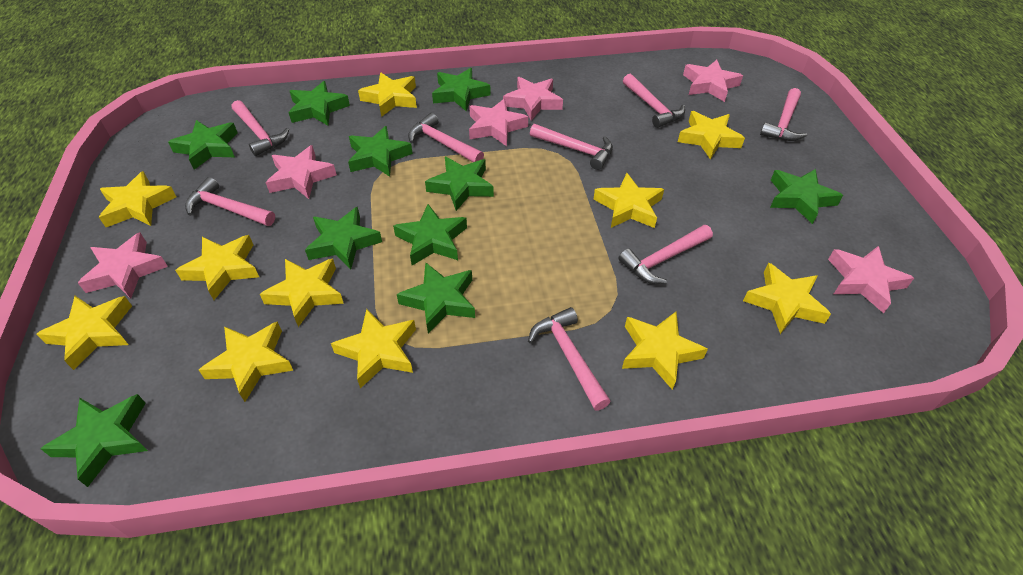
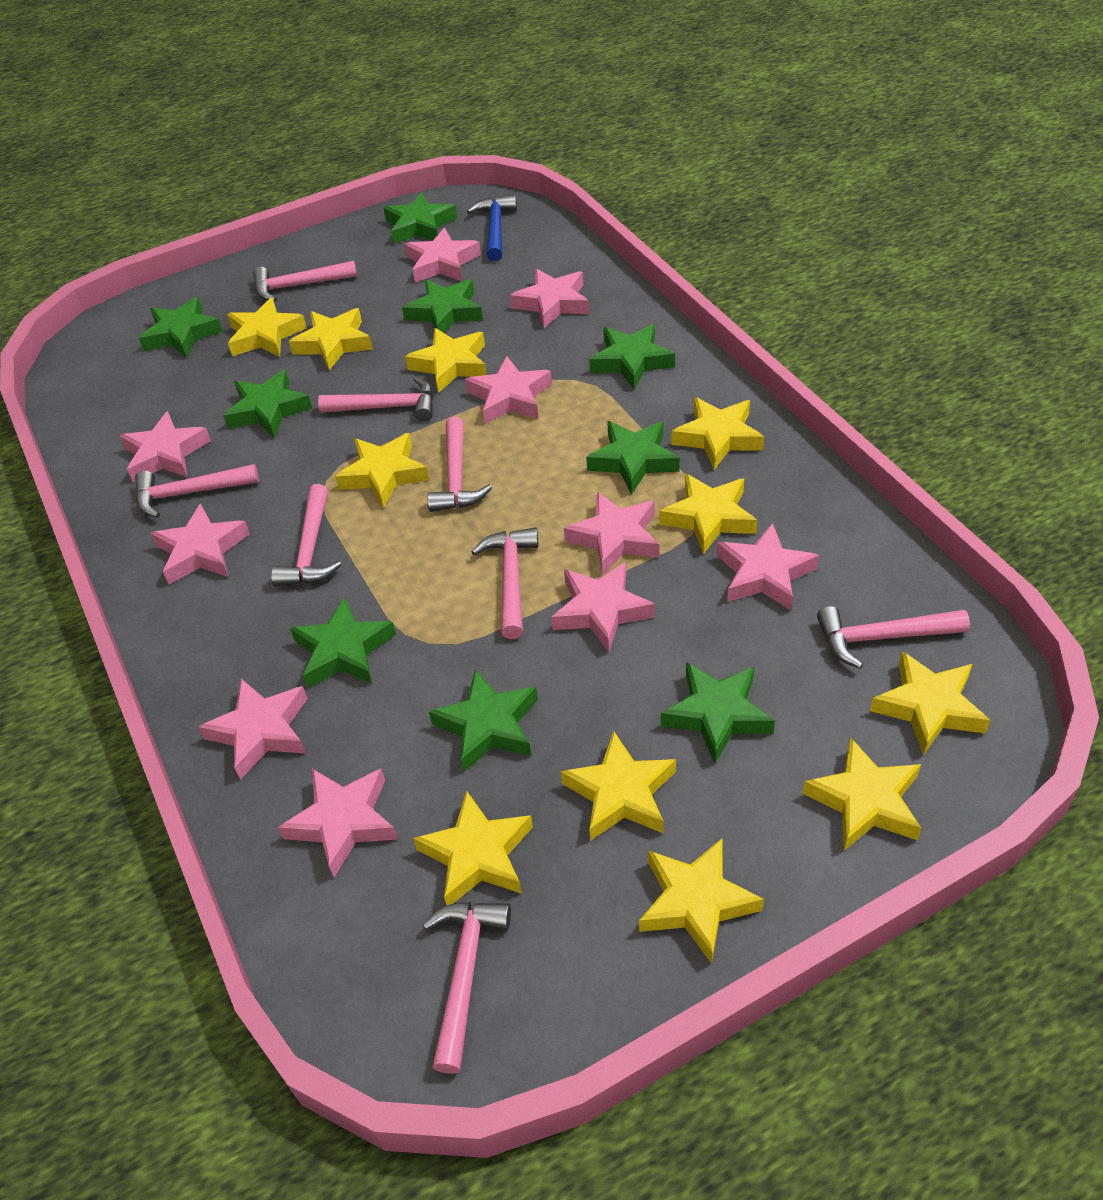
blue hammer: none = 0 -> [467,195,517,262] = 1
green star: [40,394,148,487] [168,120,238,170] [289,81,350,125] [305,207,382,270] [348,126,413,177] [393,204,467,265] [397,262,475,334] [425,157,494,211] [432,68,491,112] [770,169,843,224] = 10 -> [139,297,223,358] [223,369,312,438] [290,597,396,688] [384,192,457,244] [402,279,483,333] [429,669,538,771] [586,421,680,495] [589,324,675,390] [661,662,775,763] = 9
pink star: [78,232,168,299] [266,145,337,199] [469,99,528,146] [503,77,563,121] [683,60,743,102] [828,246,914,313] = 6 -> [120,411,211,482] [151,503,250,585] [198,679,308,780] [278,768,398,877] [404,228,481,282] [465,356,552,424] [510,269,589,328] [551,562,655,652] [564,492,659,575] [717,523,819,610] = 10

